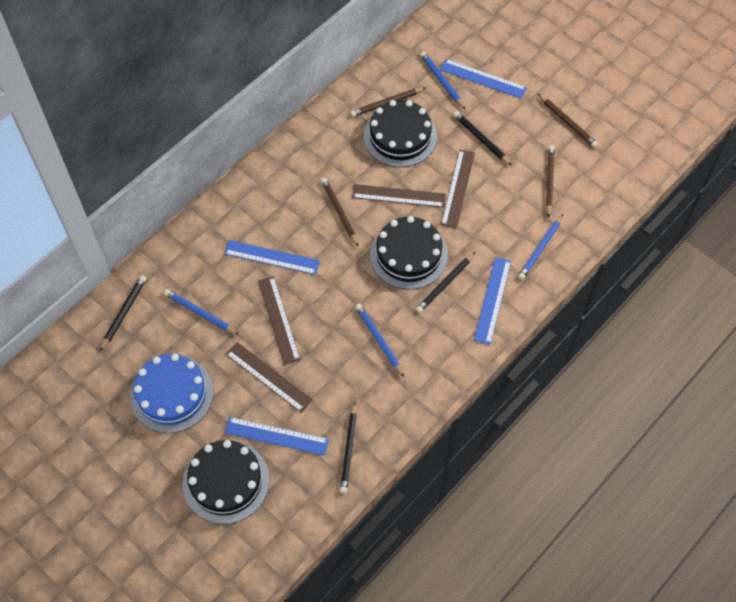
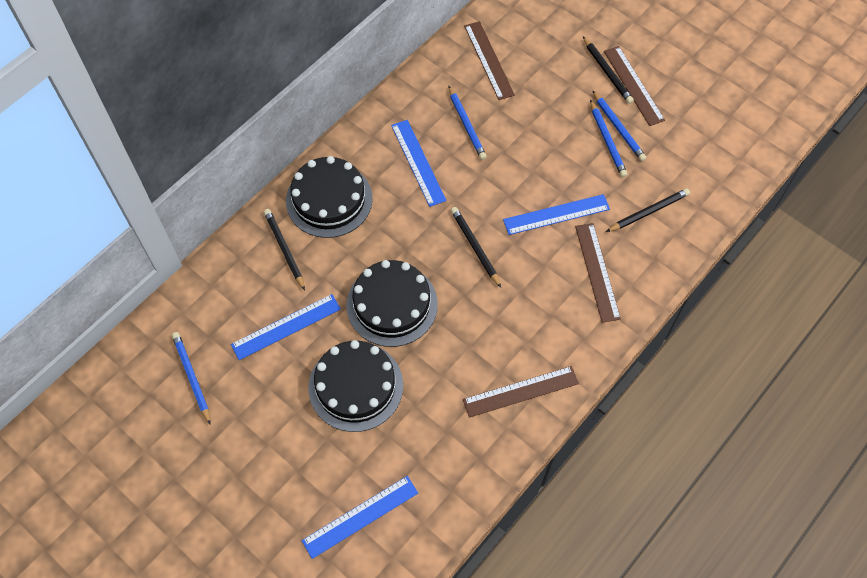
blue cake: [130,354,213,433] = 1 -> none = 0
brown pencil: [321,178,359,247] [350,88,425,117] [538,94,598,148] [546,145,555,218] = 4 -> none = 0

